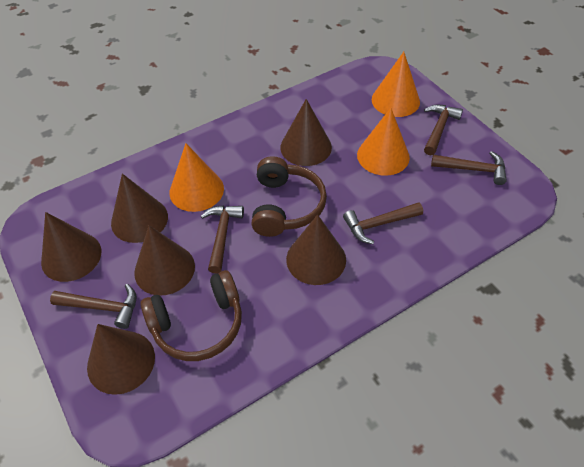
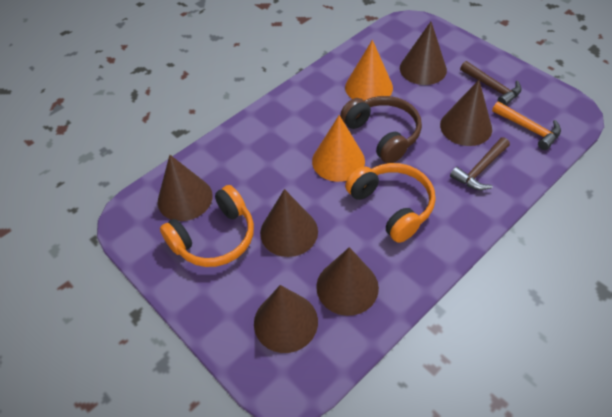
brown hammer: [50,284,137,329] [201,206,244,273] [343,202,423,244] [424,105,463,156] [431,151,507,185] = 5 -> [450,137,510,190] [460,61,522,106] = 2
brown headphones: [140,270,242,361] [251,156,327,237] = 2 -> [340,96,422,163] = 1
orange cone: [170,143,224,212] [357,108,410,176] [372,52,420,117] = 3 -> [312,115,365,182] [345,40,393,100] = 2
orange hammer: none = 0 -> [492,101,561,150] = 1
orange headphones: none = 0 -> [160,185,254,267] [345,163,435,243] = 2

